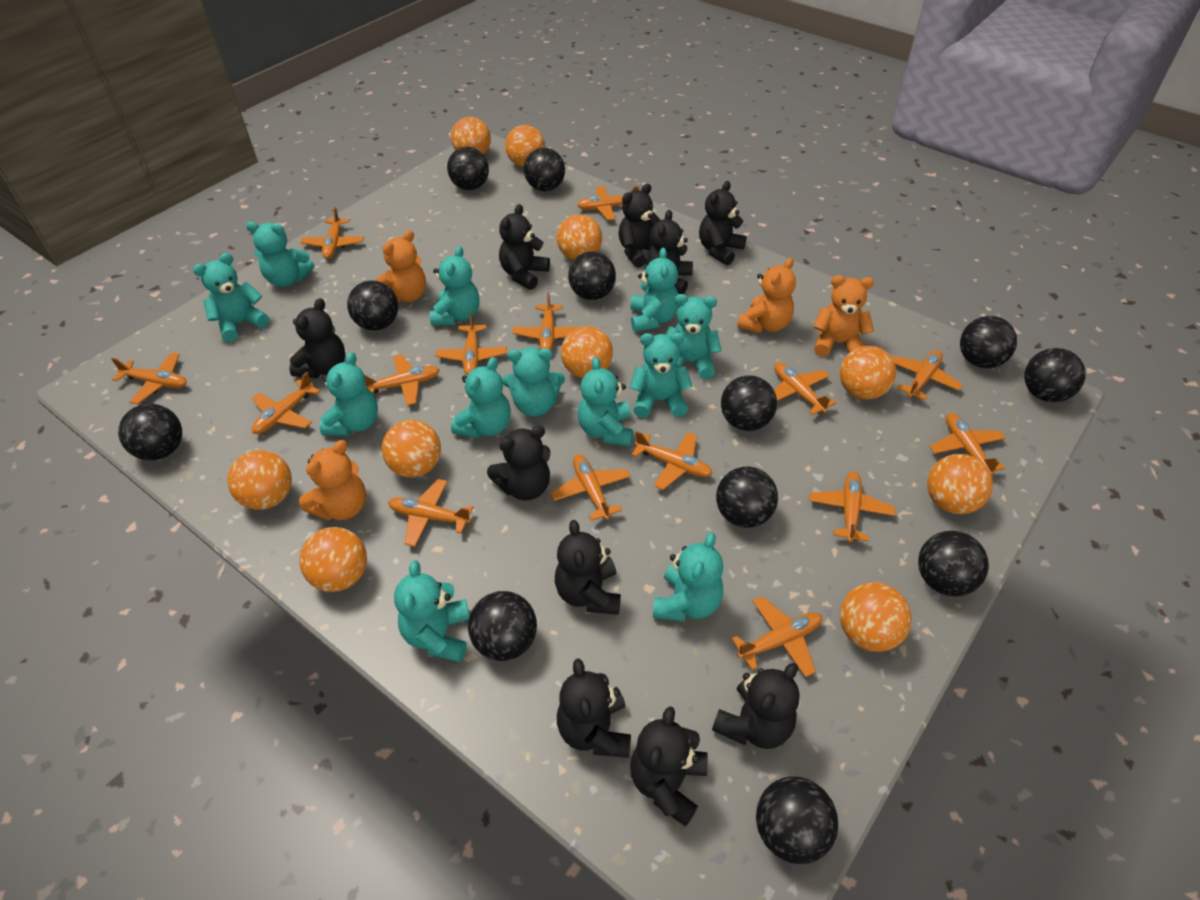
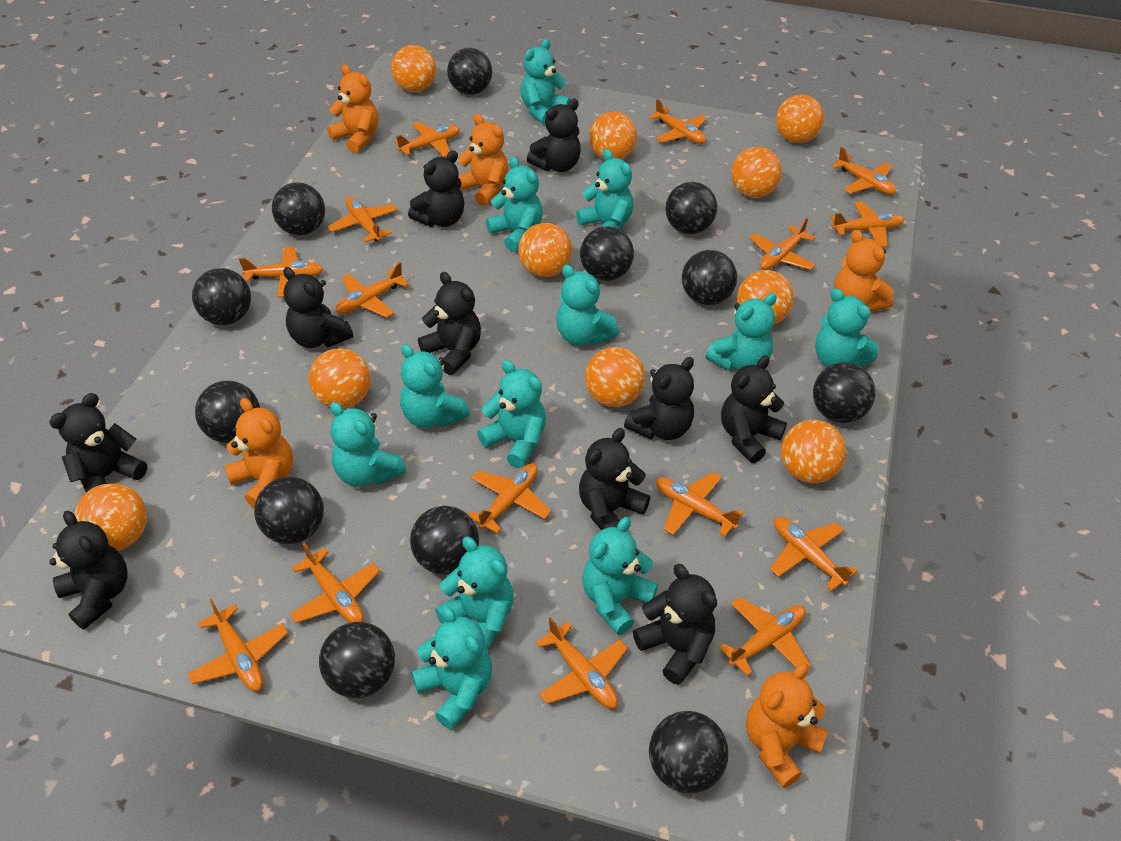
orange teddy bear: [299,440,366,521] [375,230,426,303] [737,258,796,333] [813,275,874,357] = 4 -> [224,398,293,508] [327,65,378,153] [458,114,508,206] [746,663,828,788] [834,230,894,312] = 5

